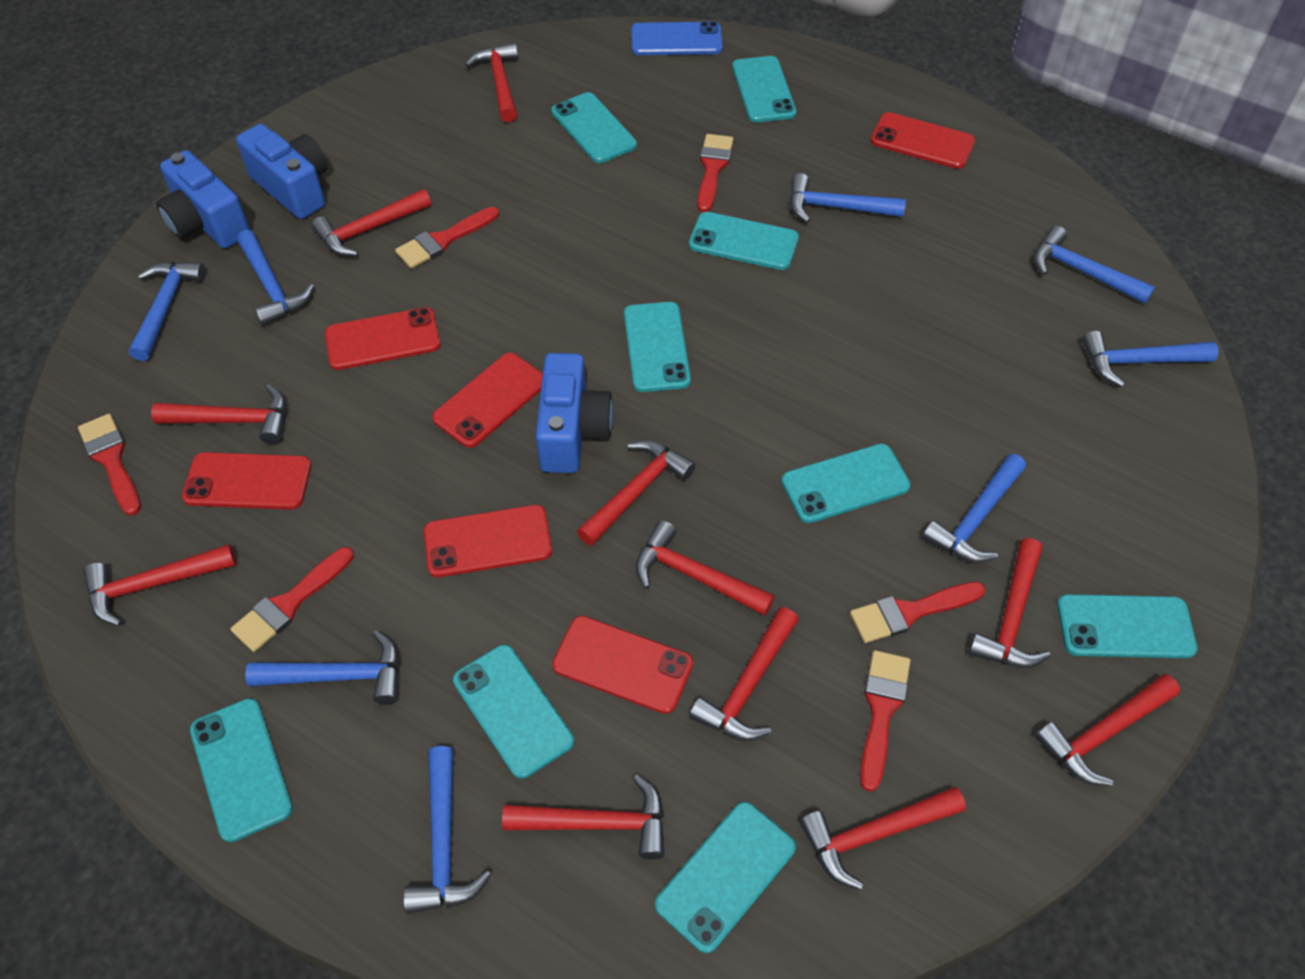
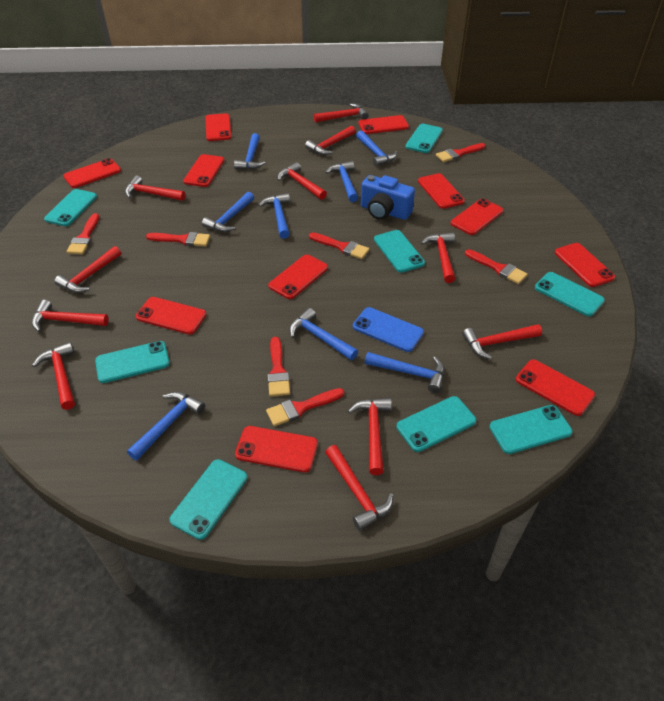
blue camera: [156,150,250,249] [236,124,328,219] [536,353,613,473] = 3 -> [361,175,415,220] = 1
red brush: [78,414,141,516] [230,547,354,652] [395,207,499,269] [697,134,733,212] [850,582,986,643] [860,650,910,792] = 6 -> [66,213,99,254] [146,232,210,246] [266,388,344,426] [267,337,290,397] [309,232,369,259] [436,143,485,162] [465,249,528,284] = 7
red phone: [182,452,311,509] [325,307,441,370] [424,505,552,577] [432,353,543,448] [552,616,693,714] [871,112,975,169] = 6 -> [63,158,121,188] [136,297,206,335] [183,154,224,187] [205,113,232,141] [235,426,318,472] [268,254,328,299] [359,115,409,134] [418,173,465,209] [451,199,503,235] [516,360,595,416] [555,243,615,287] = 11
turquoise phone: [190,698,293,842] [453,645,574,779] [551,92,637,163] [624,302,691,392] [655,802,796,953] [689,212,799,270] [732,56,796,123] [782,444,910,523] [1057,594,1198,658] = 9 -> [44,189,97,226] [95,341,170,383] [169,459,247,540] [374,230,425,273] [397,396,476,452] [405,124,443,153] [489,405,573,454] [535,272,605,317] = 8

